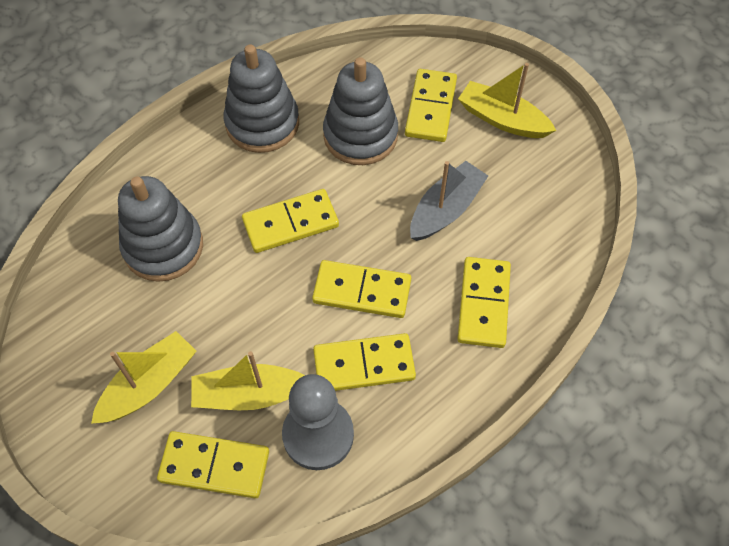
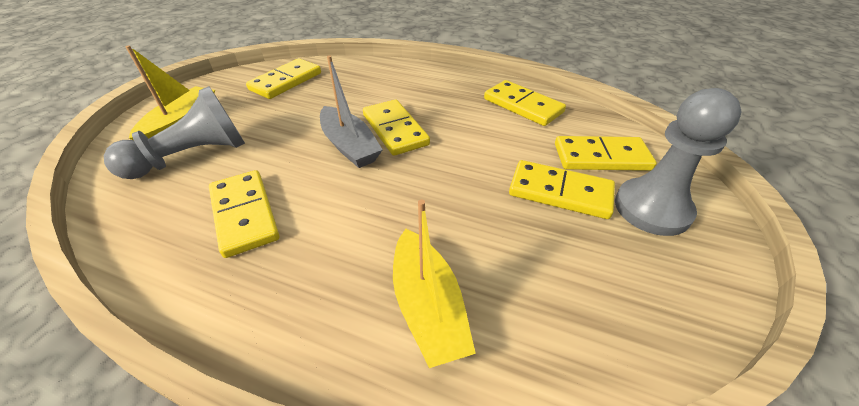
grey pawn: [282,374,354,470] = 1 -> [104,86,245,179] [615,88,741,236] = 2
grey stacking toy: [118,176,203,282] [224,44,299,153] [323,57,398,165] = 3 -> none = 0
yellow boat: [91,331,197,424] [191,351,305,410] [458,63,556,138] = 3 -> [125,45,215,140] [393,200,476,368] = 2

